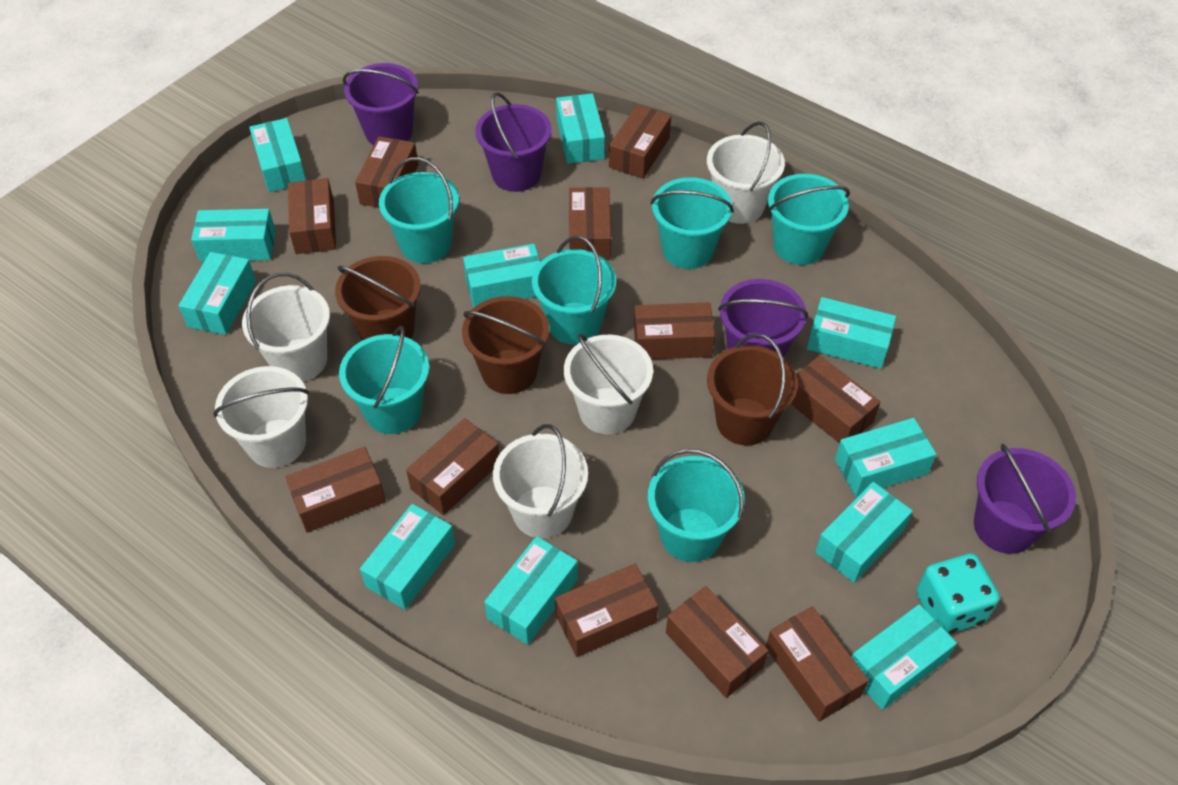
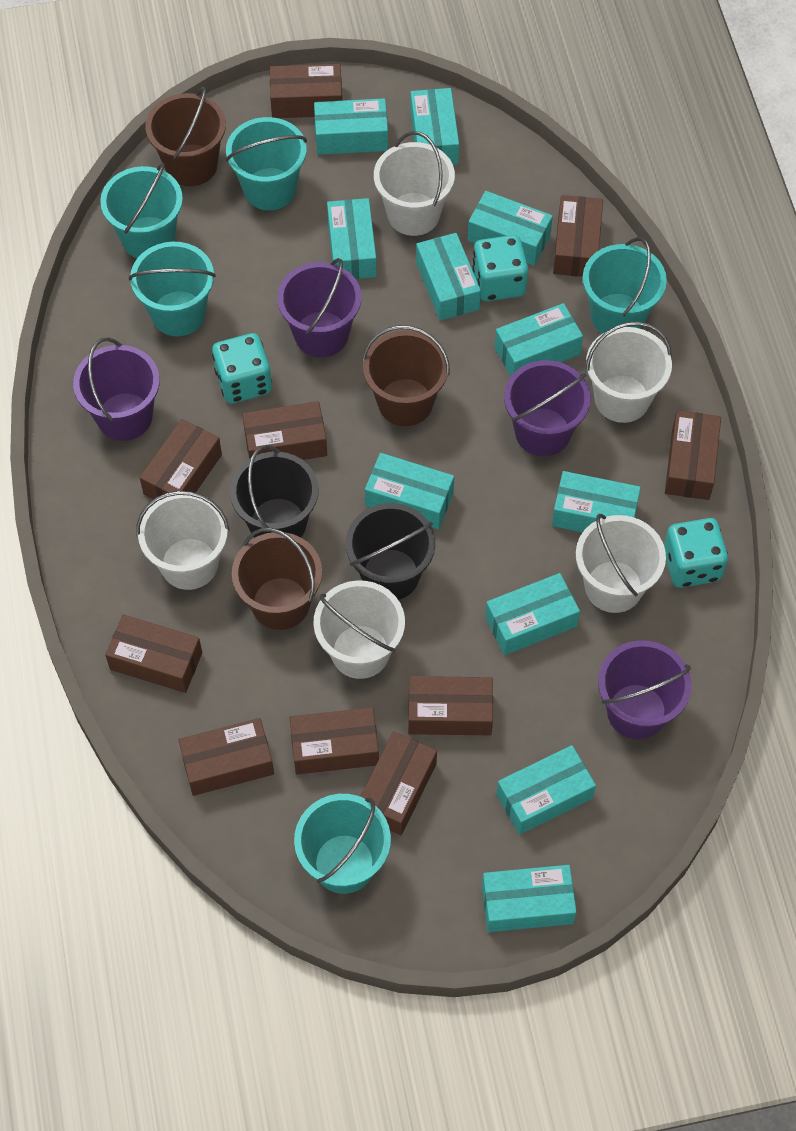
black bucket: none = 0 -> [230,445,318,538] [346,503,435,600] = 2
brown box: [285,447,386,533] [288,178,336,254] [355,136,418,208] [406,418,499,515] [555,564,658,657] [569,187,611,260] [609,105,671,179] [634,302,715,359] [666,586,769,698] [766,606,869,722] [791,355,880,443] = 11 -> [105,615,202,693] [140,419,222,499] [178,718,274,796] [242,401,327,460] [270,64,342,118] [290,707,379,775] [360,731,437,835] [408,676,493,735] [553,195,603,277] [665,410,721,500] = 10
turquoise bucket: [339,326,429,434] [379,157,459,263] [532,236,616,345] [648,449,745,562] [651,177,734,269] [768,174,850,265] = 6 -> [100,162,183,258] [129,242,216,336] [226,117,307,210] [294,794,391,894] [583,237,667,334] = 5
turquoise dice: [916,553,1000,634] = 1 -> [212,333,272,403] [472,235,528,301] [664,518,728,588] = 3

